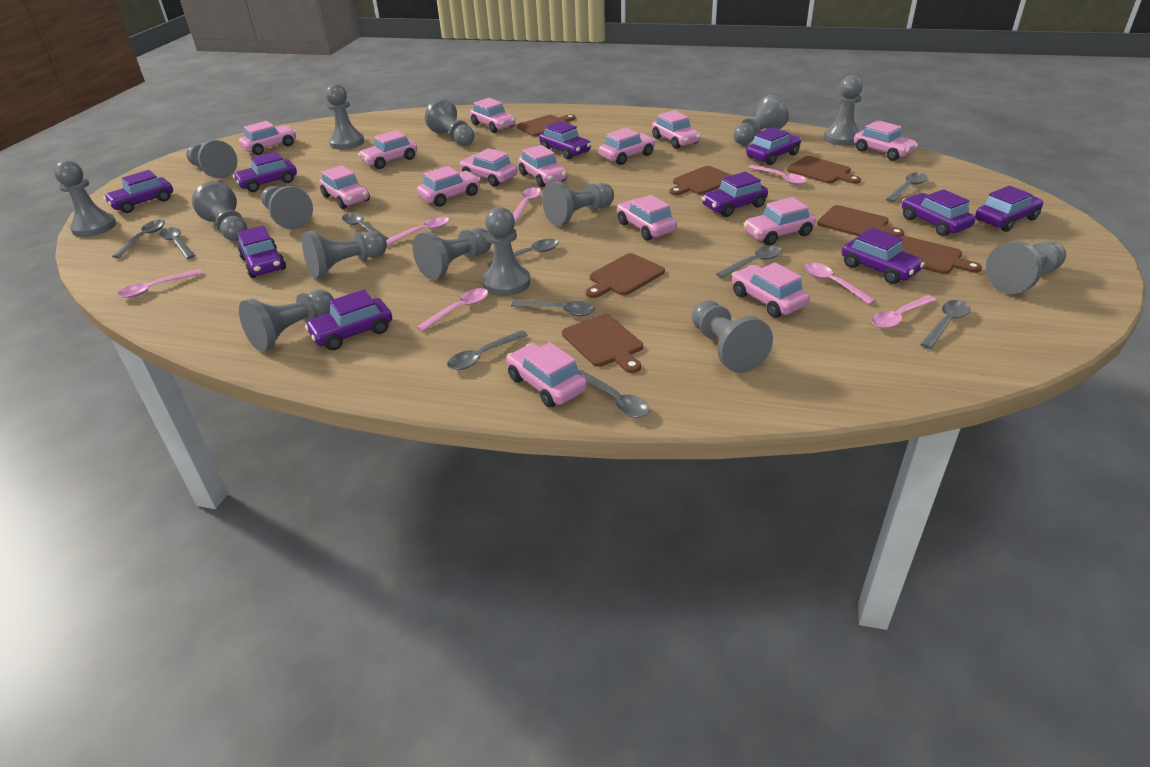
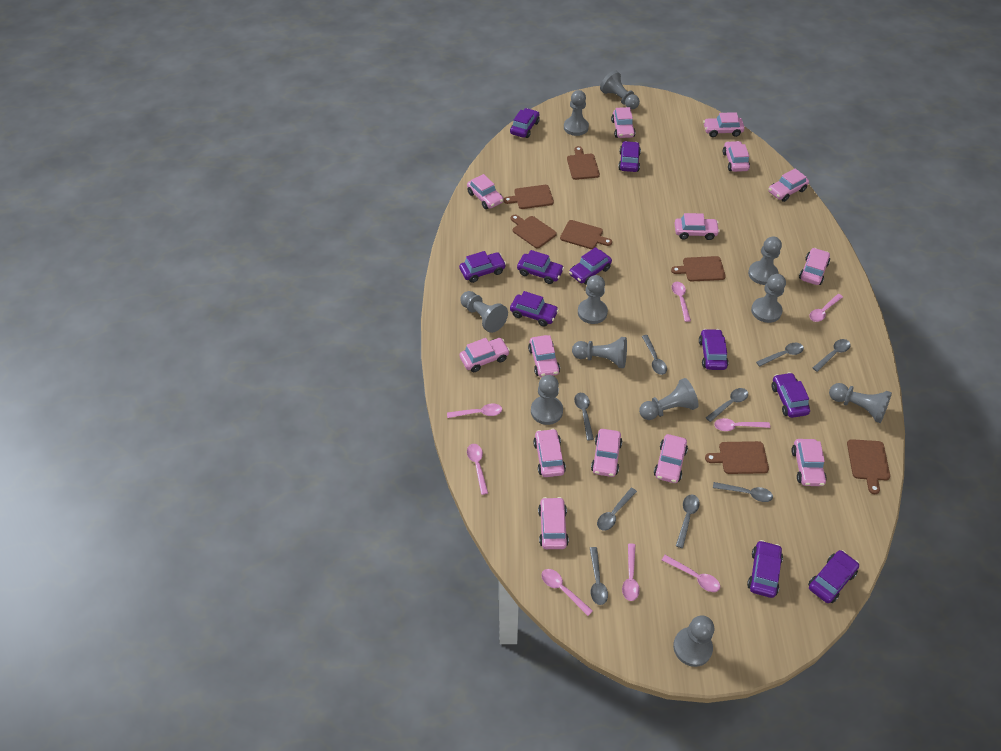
grey pawn: [54,160,116,237] [186,140,237,179] [192,181,248,241] [239,290,334,352] [261,186,313,229] [302,231,387,279] [325,84,364,150] [413,228,492,280] [425,98,474,146] [482,207,531,296] [542,181,614,226] [692,300,773,373] [734,95,789,145] [823,75,863,146] [986,241,1066,294] = 15 -> [460,291,508,333] [531,375,563,425] [564,90,589,136] [572,337,627,368] [578,275,608,324] [600,71,640,109] [639,378,699,420] [673,615,714,667] [748,236,782,285] [751,274,786,323] [829,383,892,423] = 11
grey spoon: [112,219,165,258] [159,227,195,259] [342,213,388,240] [447,330,527,370] [487,239,559,267] [511,300,595,316] [579,370,650,418] [716,245,782,278] [886,173,927,202] [920,300,970,349] = 10 -> [574,393,594,441] [590,547,608,605] [597,487,637,531] [642,335,667,375] [676,494,700,548] [706,388,748,422] [713,482,773,502] [756,343,804,367] [813,339,850,372] = 9
pink spoon: [118,269,203,298] [386,216,449,245] [417,288,489,331] [513,187,541,223] [748,165,807,185] [804,262,876,305] [871,295,936,329] = 7 -> [447,403,502,418] [467,444,488,495] [541,569,593,616] [622,543,640,601] [662,555,720,592] [672,282,691,322] [714,418,770,431] [809,294,843,322] = 8

